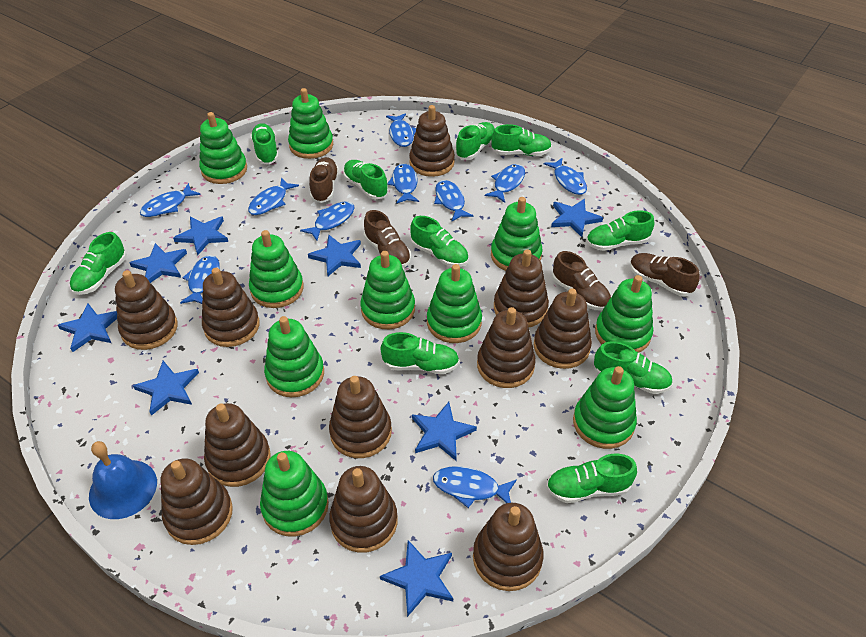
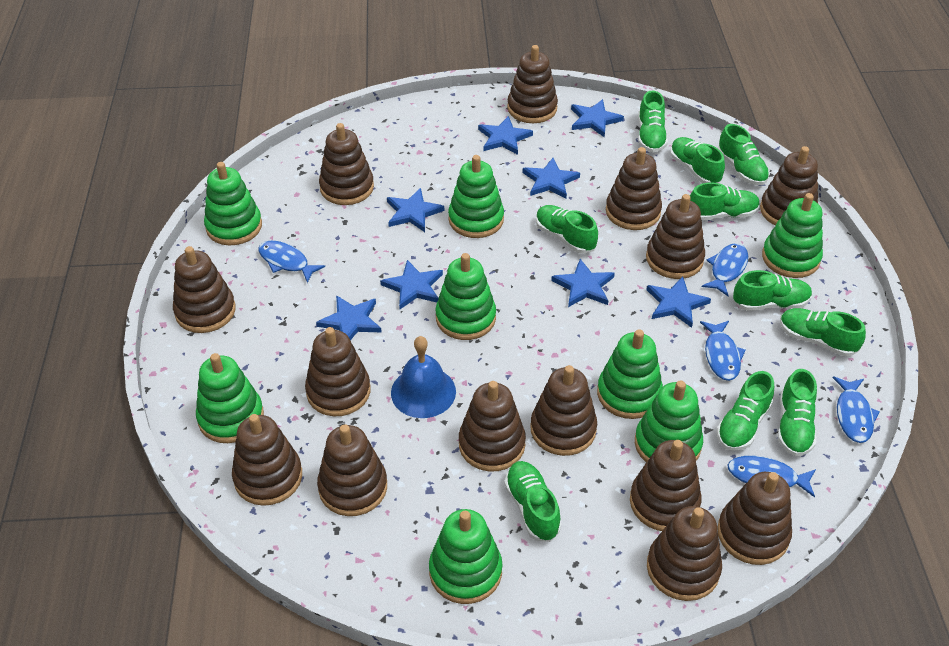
blue fish: [140,183,201,217] [180,255,220,304] [248,177,299,215] [300,201,354,241] [386,113,416,147] [387,163,419,204] [433,466,517,508] [434,180,473,221] [485,164,525,203] [544,158,587,195] = 10 -> [258,241,325,283] [700,321,746,381] [702,243,748,296] [727,456,816,497] [833,377,880,443] = 5
brown shoe: [309,157,339,203] [364,210,411,268] [552,251,611,311] [630,253,700,296] = 4 -> none = 0
brown stacking toy: [115,270,178,350] [161,458,233,545] [202,268,259,347] [204,403,271,487] [329,376,392,458] [329,466,397,553] [409,105,455,177] [473,503,544,591] [477,307,536,388] [494,249,549,327] [534,289,592,369] = 11 -> [173,246,236,333] [232,414,302,506] [305,327,370,416] [317,424,387,516] [319,123,374,205] [459,381,526,472] [507,45,558,123] [530,365,597,456] [606,147,662,230] [630,440,702,531] [646,194,705,279] [647,506,722,601] [717,472,792,565] [760,146,818,226] = 14
green stacking toy: [199,112,247,184] [249,230,304,308] [260,451,329,537] [264,316,324,397] [288,88,333,159] [360,251,415,329] [427,264,482,343] [491,197,543,271] [573,366,637,449] [595,275,653,353] = 10 -> [196,353,264,443] [204,162,262,246] [429,509,503,604] [435,253,496,340] [448,155,504,238] [597,329,663,419] [635,380,703,462] [762,193,823,278] = 8

